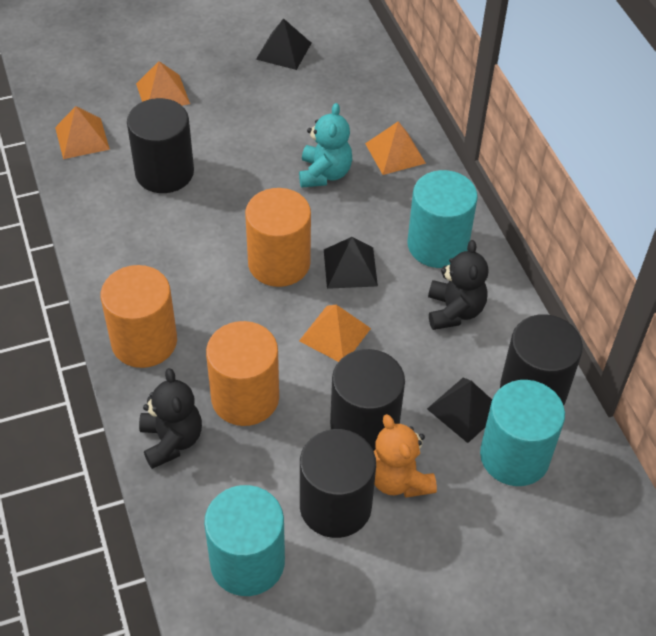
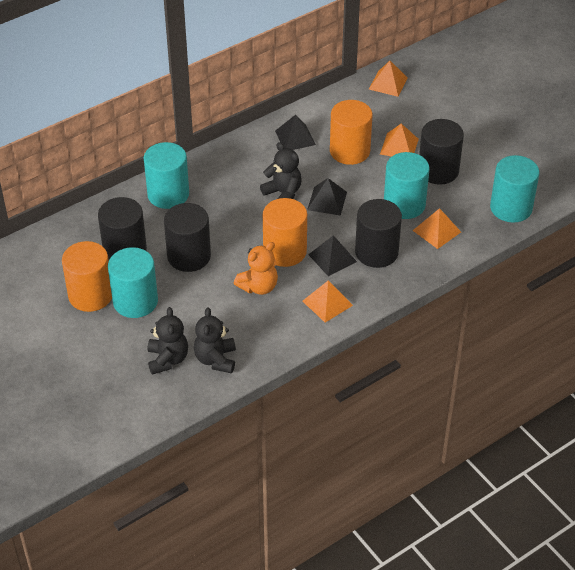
black teddy bear: [139,368,202,469] [428,240,489,330] = 2 -> [148,307,188,375] [194,307,236,374] [260,142,302,199] = 3
turquoise cylinder: [204,485,285,596] [407,170,478,268] [480,380,565,486] = 3 -> [108,247,158,318] [144,142,189,209] [384,152,429,219] [490,155,539,223] = 4
turquoise teddy bear: [299,103,352,188] = 1 -> none = 0

